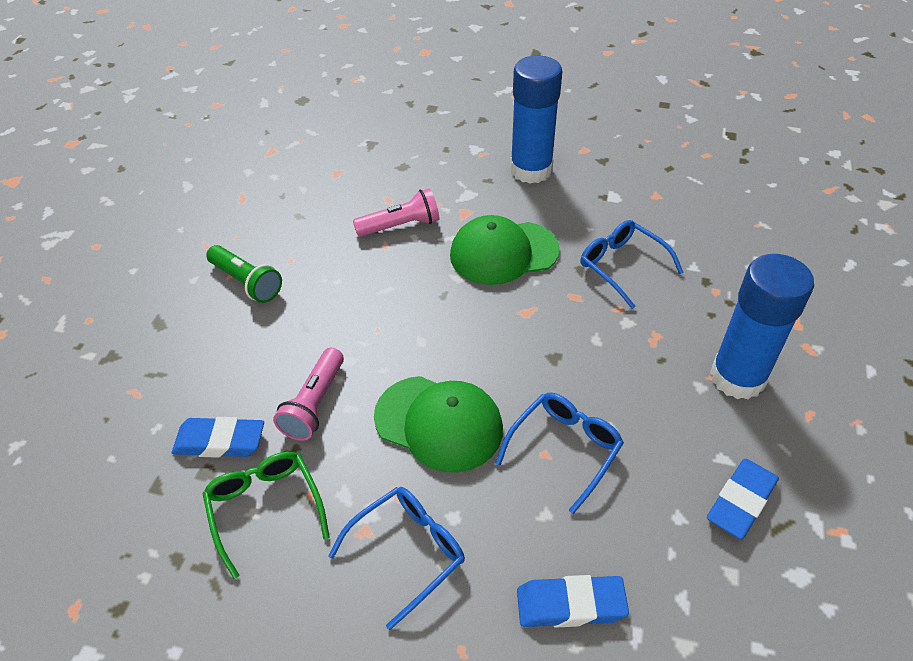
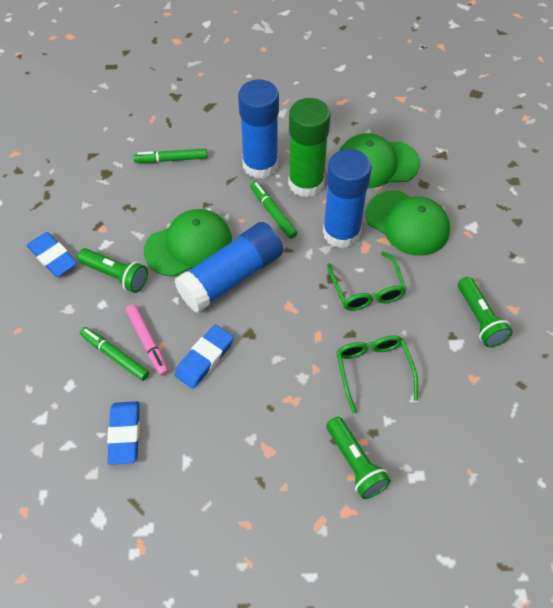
blue glasses: [328,487,465,630] [495,393,624,514] [581,220,684,309] = 3 -> none = 0
blue glue stick: [510,55,562,184] [710,254,814,400] = 2 -> [174,222,283,313] [238,79,279,179] [323,149,372,249] = 3
green cap: [374,376,503,473] [450,215,560,285] = 2 -> [144,209,232,277] [339,133,420,188] [366,190,450,256] = 3
green flashlight: [206,245,282,303] = 1 -> [77,248,148,293] [326,417,391,499] [458,277,513,347] = 3
green glasses: [202,452,330,579] = 1 -> [327,252,407,311] [336,335,418,414] = 2
green glue stick: none = 0 -> [288,98,331,198] = 1
green marker: none = 0 -> [80,327,149,381] [133,148,207,163] [250,181,297,239] = 3
pink flashlight: [273,348,344,441] [353,188,439,237] = 2 -> none = 0
pink marker: none = 0 -> [126,304,169,376] = 1

